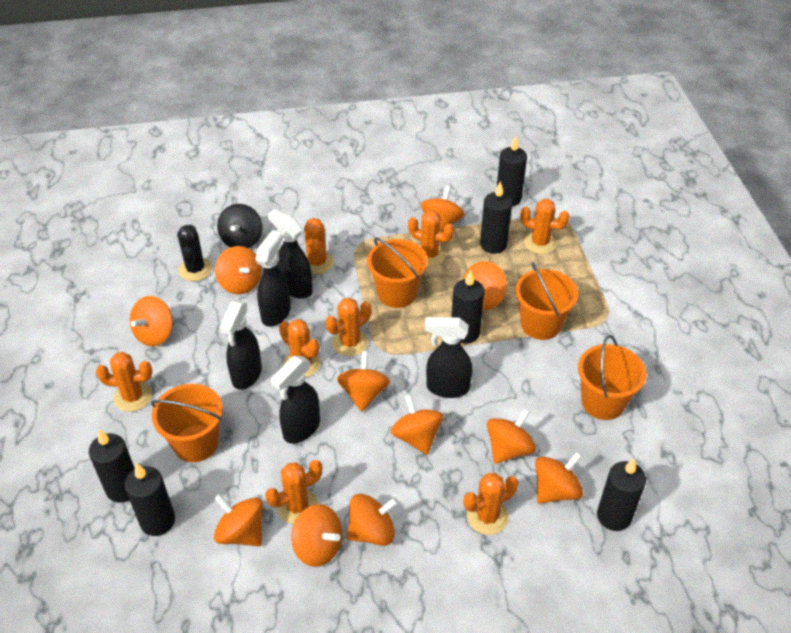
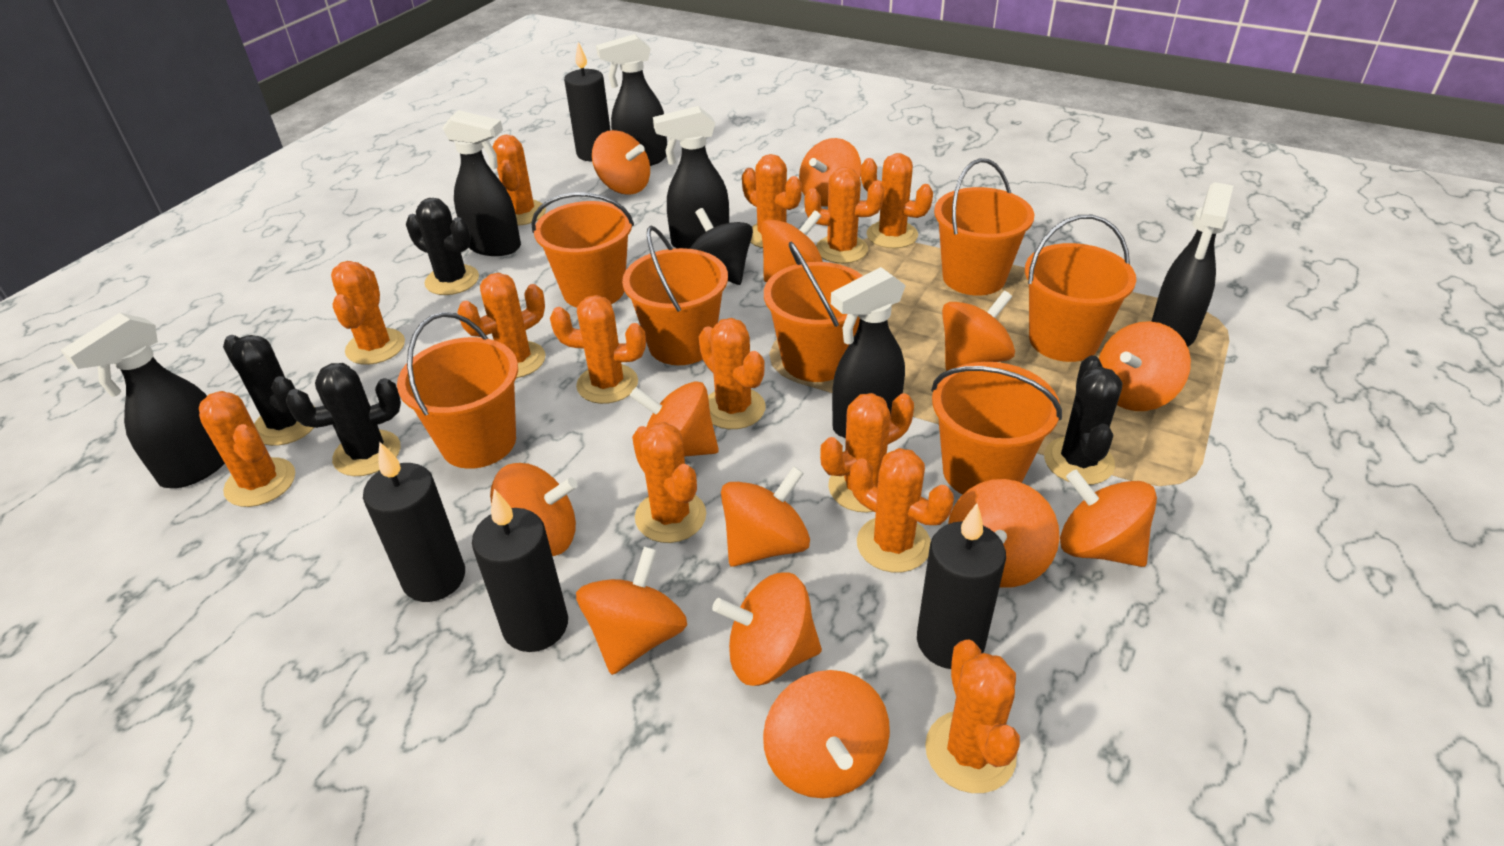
black cactus: [177,225,212,281] = 1 -> [223,335,314,446] [286,363,401,476] [406,198,479,295] [1044,355,1122,485] = 4
black candle: [89,429,135,503] [125,463,175,536] [452,270,484,344] [480,181,513,254] [497,136,527,207] [597,458,646,531] = 6 -> [363,441,465,602] [472,489,568,652] [564,42,611,161] [917,503,1006,669] = 4
black spray bottle: [219,301,262,390] [255,230,291,327] [268,209,313,299] [271,356,320,444] [425,317,472,398] = 5 -> [61,313,225,488] [442,110,521,256] [596,34,667,166] [653,106,729,249] [831,267,906,438] [1151,182,1233,347] = 6
orange bucket: [151,384,223,462] [367,238,428,308] [515,262,578,340] [578,335,646,420] = 4 -> [397,312,518,469] [531,192,634,308] [622,226,728,365] [764,242,863,382] [931,362,1062,495] [934,158,1034,296] [1025,215,1136,362] = 7
orange cactus: [96,352,153,412] [265,460,322,524] [279,319,320,378] [304,218,334,274] [326,298,371,356] [408,210,454,266] [464,473,518,535] [520,199,570,254] = 8 -> [199,391,295,507] [331,261,405,365] [457,273,546,378] [493,135,546,225] [550,295,646,404] [632,422,706,543] [699,318,765,429] [742,154,802,248] [804,167,884,263] [820,393,914,513] [850,448,954,573] [861,153,933,249] [925,639,1020,793] = 13
orange spinning top: [130,296,173,346] [214,494,263,546] [215,246,262,294] [291,504,342,567] [337,351,390,412] [347,494,398,546] [390,394,443,455] [421,185,465,231] [463,261,507,310] [487,408,536,464] [535,452,583,504] = 11 -> [490,463,577,556] [576,546,687,675] [592,130,650,195] [630,381,719,457] [712,572,822,686] [721,466,810,567] [761,210,823,282] [763,670,890,798] [799,138,861,207] [942,290,1015,371] [948,479,1060,588] [1060,470,1157,567] [1099,321,1191,411] = 13

